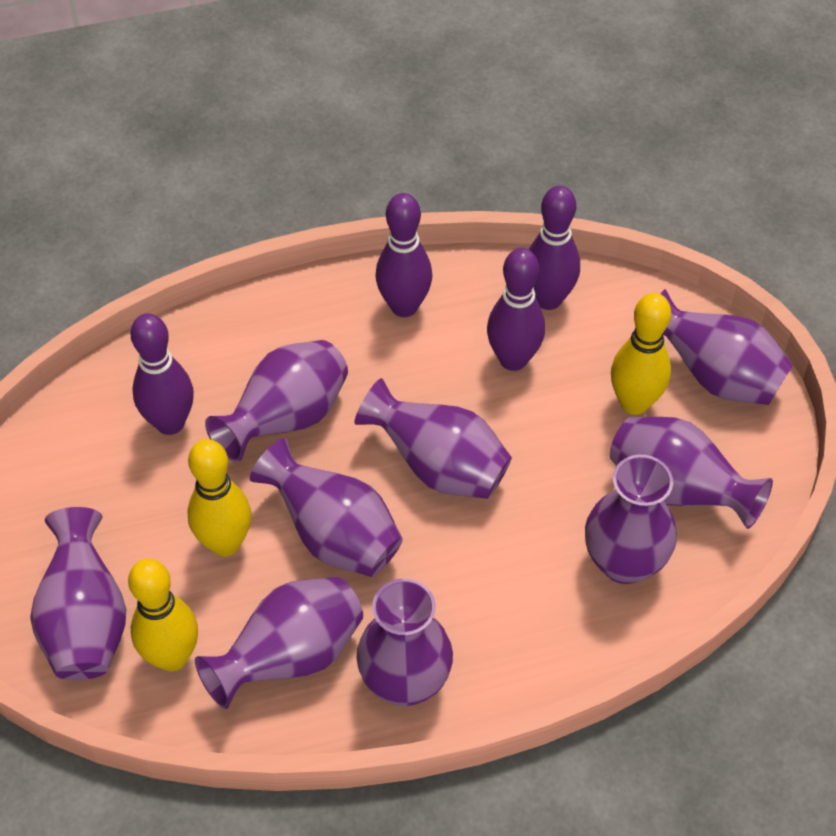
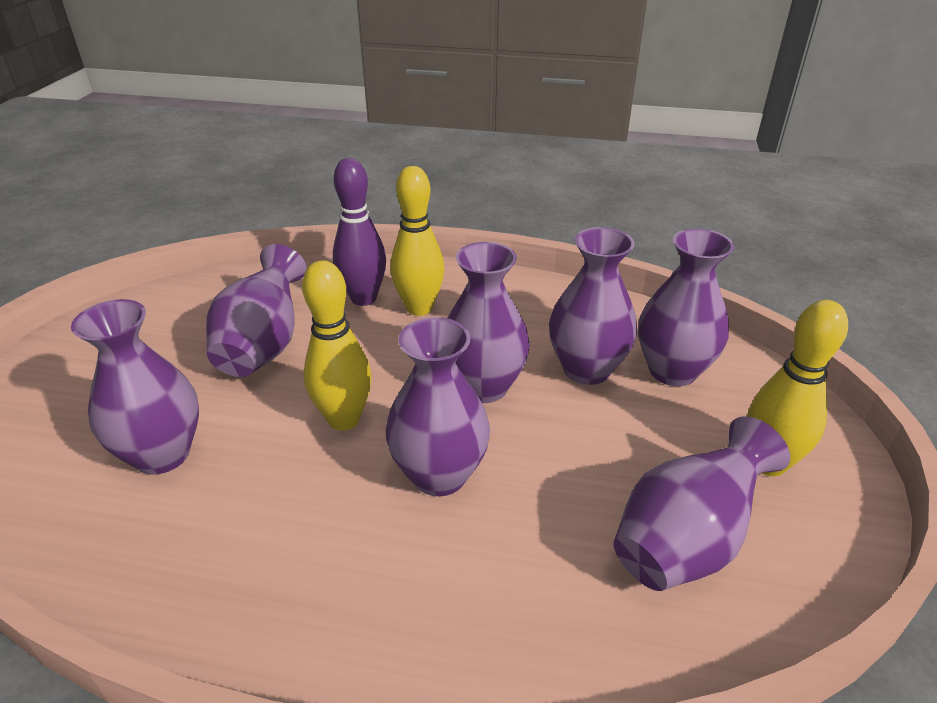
purple bowling pin: [130,313,194,435] [375,193,432,317] [487,248,545,371] [529,186,580,310] = 4 -> [333,158,386,306] = 1
purple vase: [30,507,126,680] [195,577,363,709] [205,340,348,462] [250,438,403,577] [354,378,512,499] [356,578,453,706] [585,455,677,584] [610,417,773,529] [661,289,793,405] = 9 -> [71,299,199,475] [206,244,307,377] [386,317,490,496] [448,242,530,403] [549,227,637,385] [614,416,790,591] [638,228,734,386] = 7

